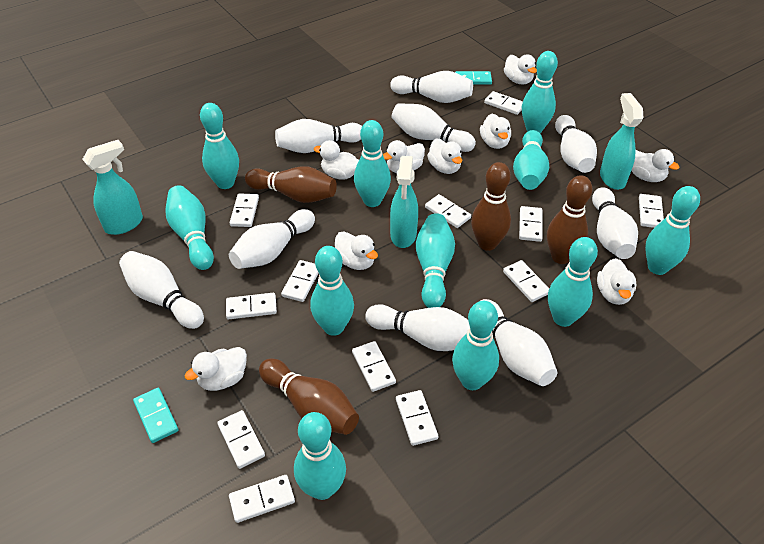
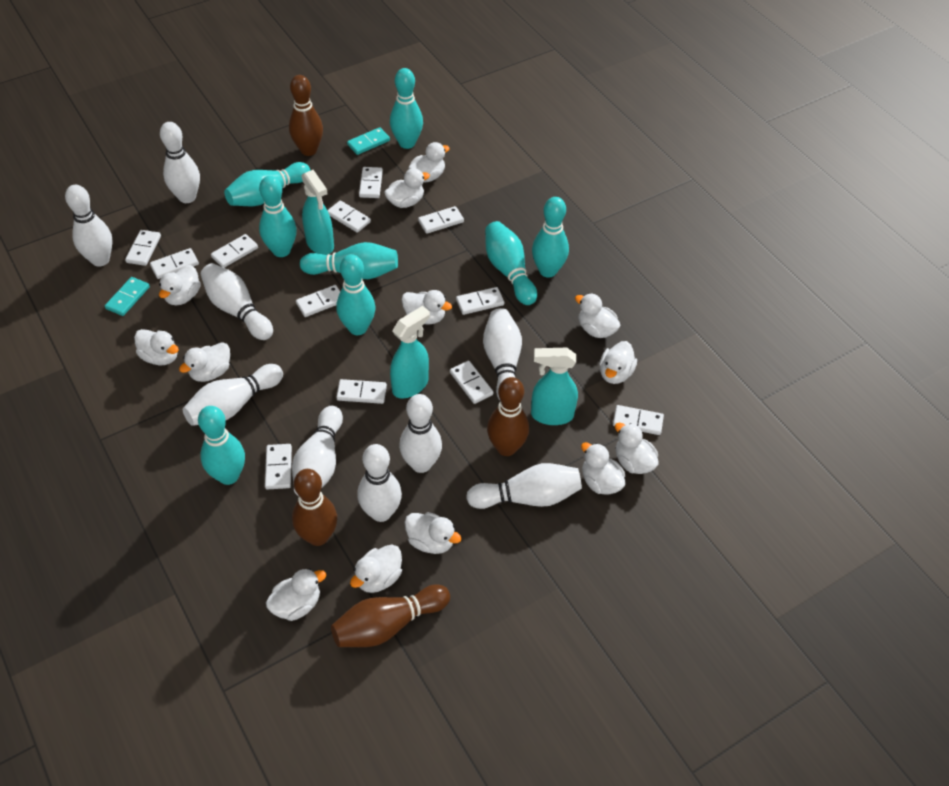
turquoise bowling pin: [165,185,214,270] [200,103,239,189] [294,412,346,500] [310,246,354,336] [354,120,391,207] [416,213,455,308] [452,301,499,390] [513,130,549,190] [522,51,558,133] [548,237,598,327] [645,186,700,275] = 11 -> [198,406,245,485] [224,162,310,206] [259,176,296,257] [300,242,398,279] [337,254,375,335] [390,68,423,149] [485,221,537,305] [532,197,569,278] = 8
white duck: [184,347,247,391] [314,140,359,180] [335,231,378,270] [383,140,425,173] [427,138,462,174] [480,114,511,149] [504,54,537,85] [597,258,636,305] [632,149,679,182] = 9 -> [134,329,179,365] [159,265,201,305] [179,342,230,382] [266,568,326,621] [350,544,402,593] [384,168,430,208] [402,290,452,325] [405,512,462,554] [408,142,450,182] [575,293,621,338] [581,442,626,495] [600,341,637,384] [615,423,659,474] = 13

